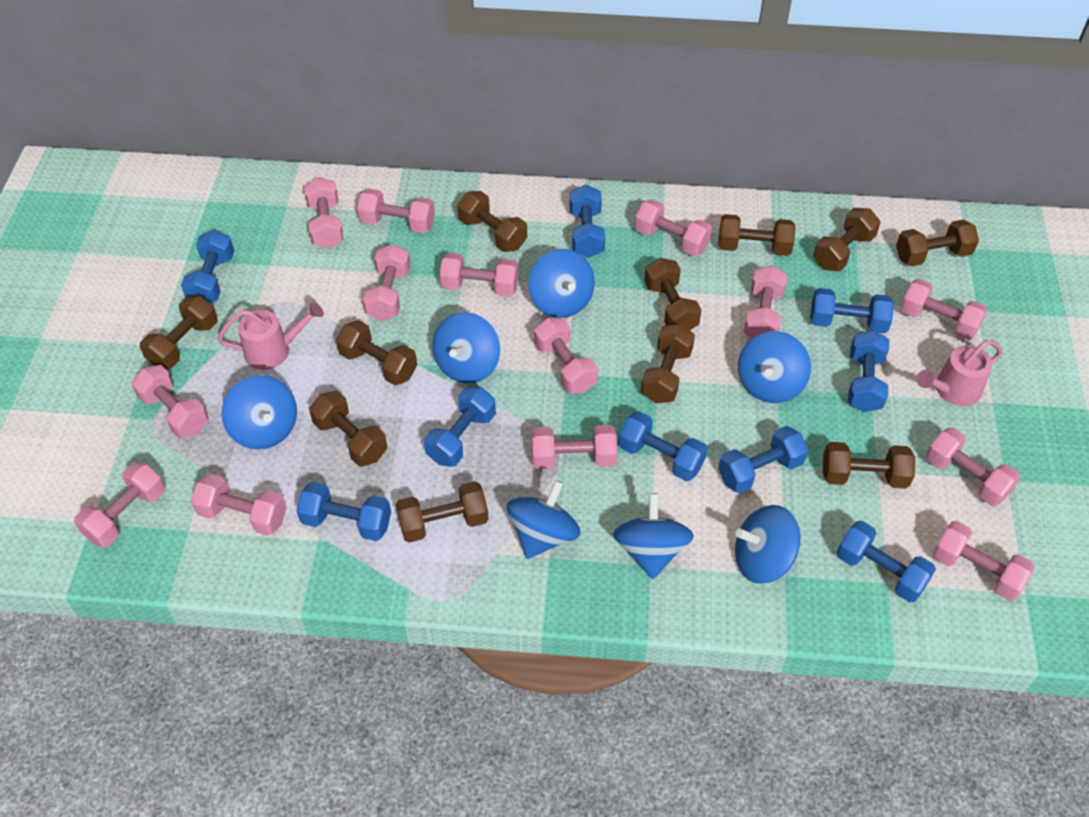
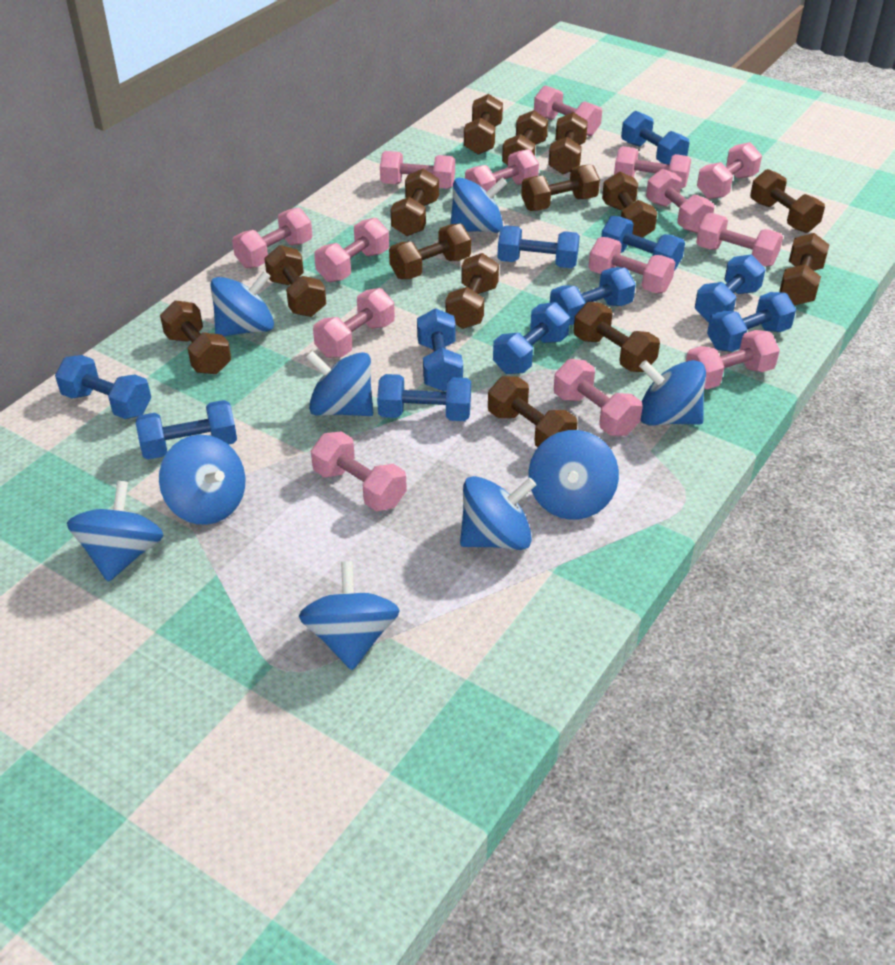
blue dumbbell: [181,230,234,303] [296,482,391,541] [424,386,496,467] [570,184,605,258] [618,411,707,481] [718,426,808,493] [810,288,894,334] [837,521,936,602] [848,330,889,412] = 9 -> [55,355,151,419] [136,400,237,460] [377,374,471,421] [417,308,463,391] [493,302,570,374] [497,225,580,268] [550,267,636,325] [601,216,685,271] [621,111,690,165] [695,254,766,322] [707,292,796,352] = 11
blue spinning top: [221,375,297,449] [433,312,500,383] [507,480,581,559] [528,249,595,318] [613,493,694,579] [735,505,801,584] [738,331,811,403] = 7 -> [67,481,163,582] [159,435,245,525] [210,271,274,336] [299,561,400,670] [306,351,373,416] [450,177,507,233] [460,476,536,550] [529,430,619,520] [639,360,706,426] = 9
brown dumbbell: [140,296,217,369] [309,391,387,467] [336,320,417,385] [396,482,489,543] [457,191,527,252] [641,324,695,403] [644,258,702,330] [718,214,796,256] [813,208,881,271] [823,442,915,489] [896,220,979,266] = 11 -> [160,300,231,374] [264,245,326,317] [389,224,471,279] [390,169,439,236] [445,253,499,329] [464,94,503,155] [488,376,577,447] [502,110,548,165] [521,164,600,211] [548,112,588,174] [573,302,660,372] [602,172,657,237] [750,169,825,233] [779,233,829,305] = 14
pink watering can: [217,302,324,370] [917,340,1002,406] = 2 -> none = 0

